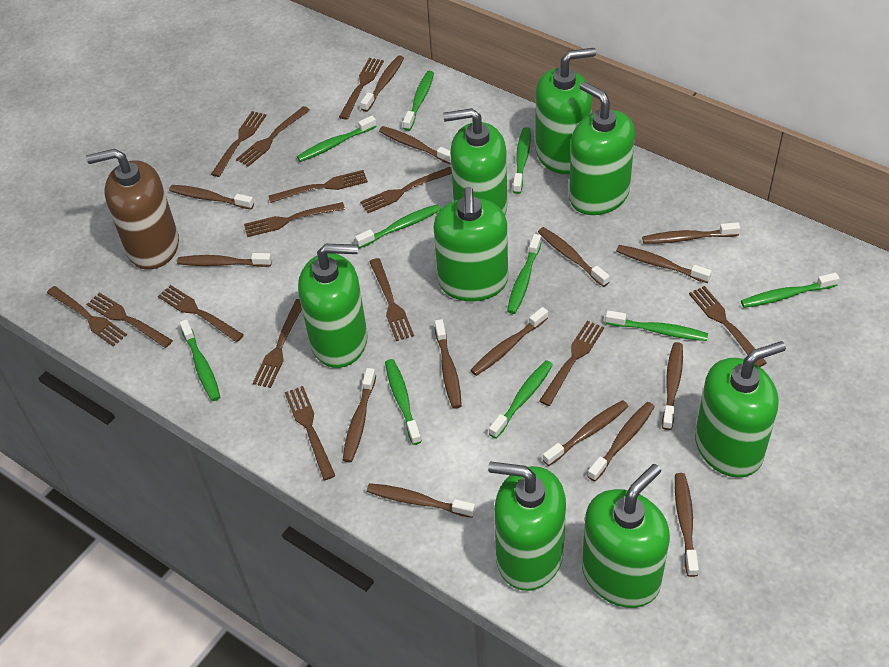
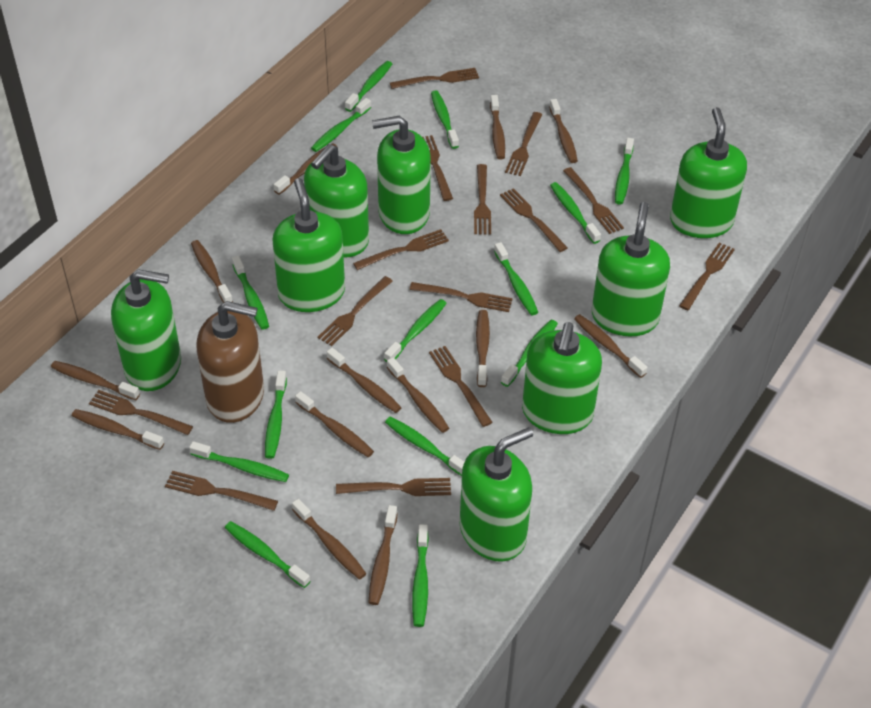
brown toothbrush: [169,185,254,209] [177,253,272,267] [343,368,376,462] [361,55,404,112] [367,483,475,518] [379,126,451,165] [435,319,462,409] [470,307,548,376] [538,227,610,287] [543,400,629,466] [587,402,655,482] [616,245,712,283] [642,222,740,244] [662,342,683,430] [675,473,699,577] = 15 -> [51,361,140,400] [72,409,164,450] [191,240,233,303] [274,143,336,195] [292,499,366,580] [295,391,374,457] [327,348,402,413] [369,505,398,605] [387,357,449,433] [476,310,490,387] [490,95,505,160] [549,99,578,163] [574,314,648,378] = 13
green toothbrush: [180,319,220,401] [297,116,377,162] [355,204,441,248] [385,359,422,445] [403,71,434,131] [489,360,553,439] [507,234,542,314] [513,127,531,194] [605,310,708,341] [741,273,839,308] = 10 -> [189,441,289,482] [225,521,310,588] [232,256,269,330] [265,371,287,459] [311,98,371,152] [345,61,392,112] [384,299,447,362] [385,417,465,476] [412,524,429,627] [431,90,459,149] [494,242,538,315] [501,320,558,387] [550,182,601,244] [615,138,634,205] = 14

